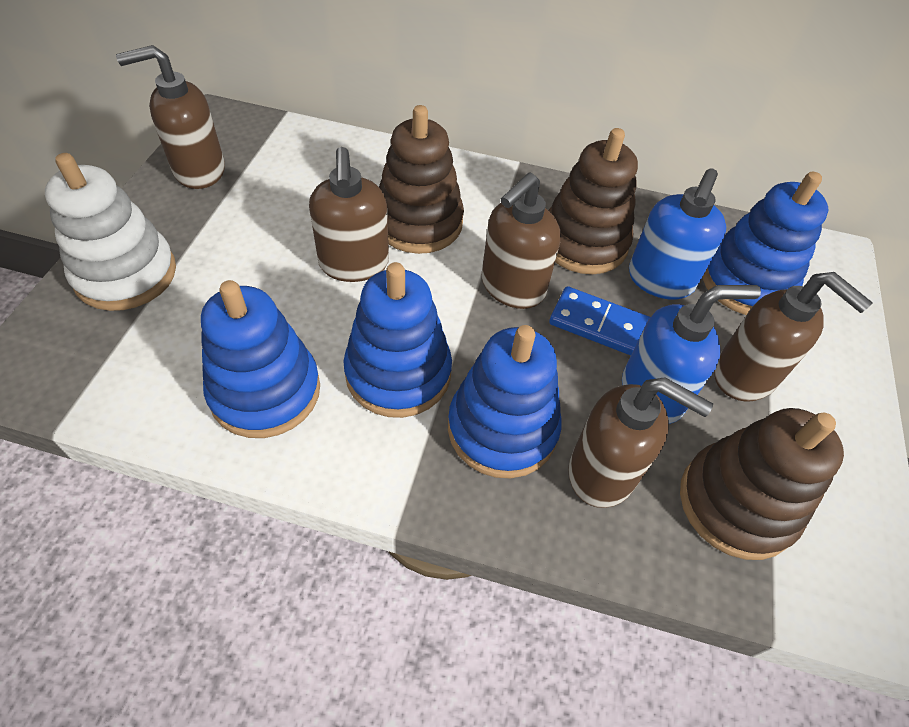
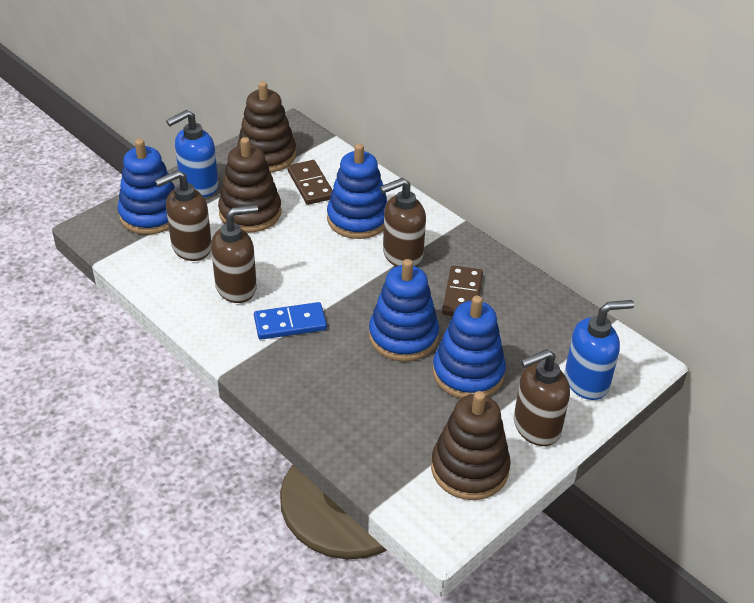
brown domino: none = 0 -> [287,160,332,205] [442,266,483,316] = 2
brown soap dispenser: [116,45,225,189] [309,147,389,282] [482,172,561,309] [568,377,713,508] [714,272,873,402] = 5 -> [155,170,211,261] [211,205,258,303] [380,178,426,267] [514,349,570,446] = 4
white stacking toy: [45,153,176,311] = 1 -> none = 0

